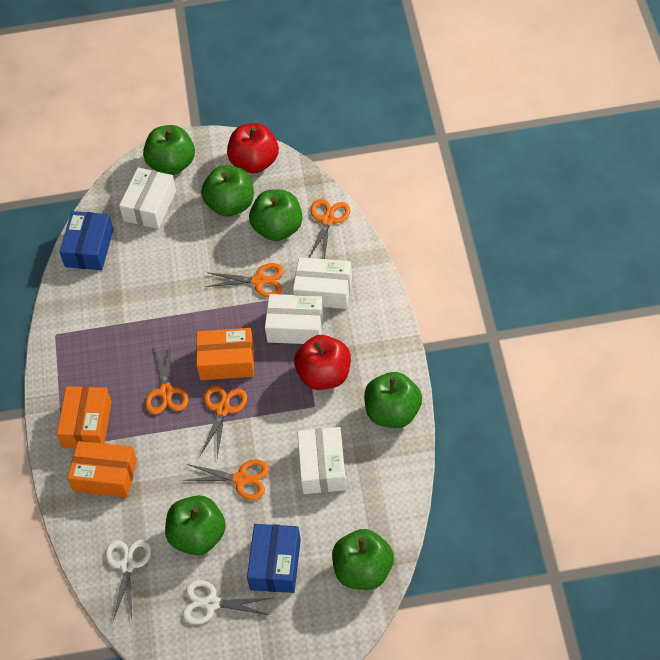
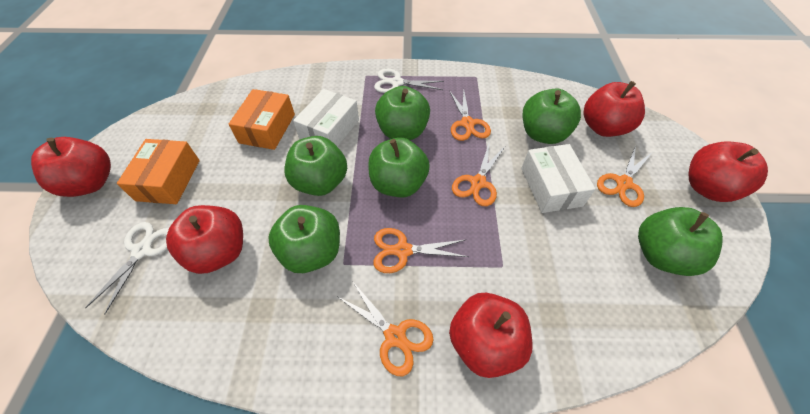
blue box: [60,211,113,270] [247,524,301,593] = 2 -> none = 0
orange box: [57,386,112,448] [67,441,137,498] [196,328,254,380] = 3 -> [117,139,200,204] [229,89,295,150] = 2
red apple: [227,123,279,173] [294,335,351,390] = 2 -> [31,137,111,197] [166,205,243,274] [449,293,532,378] [583,81,645,137] [689,141,768,202] = 5
white box: [119,168,176,229] [265,294,324,344] [293,257,352,309] [297,427,346,494] = 4 -> [293,89,359,147] [521,144,595,213] = 2

